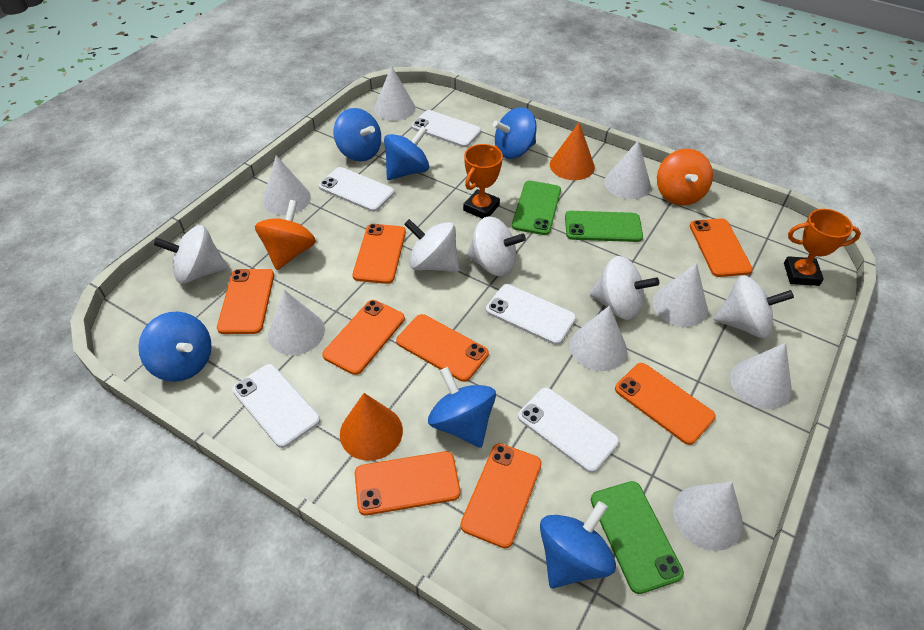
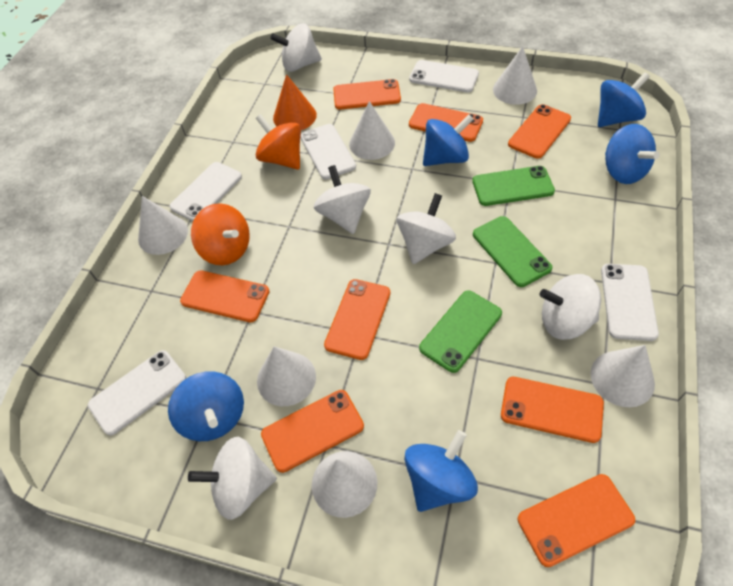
blue spinning top: [138,312,212,382] [334,108,381,161] [384,126,429,180] [428,367,496,448] [493,107,537,159] [540,501,616,588] = 6 -> [168,372,244,441] [404,430,478,512] [423,114,473,166] [598,72,650,127] [605,124,660,184] = 5
orange cone: [340,393,403,461] [550,122,595,180] = 2 -> [273,74,317,130] = 1
orange trophy: [463,144,503,219] [784,209,861,286] = 2 -> none = 0
white cone: [263,155,311,215] [268,290,325,355] [374,66,415,121] [570,306,627,371] [604,140,651,199] [653,263,708,327] [673,482,743,551] [730,343,792,409] = 8 -> [138,196,188,255] [257,346,316,406] [312,451,377,518] [349,101,395,160] [493,46,537,105] [591,345,655,407] = 6

